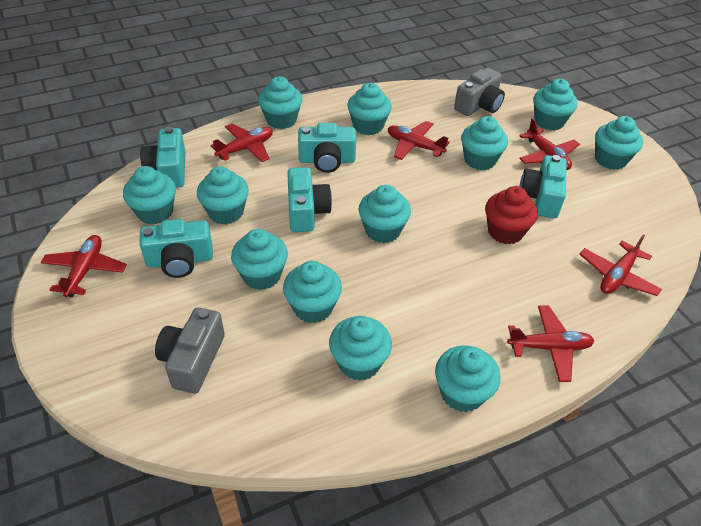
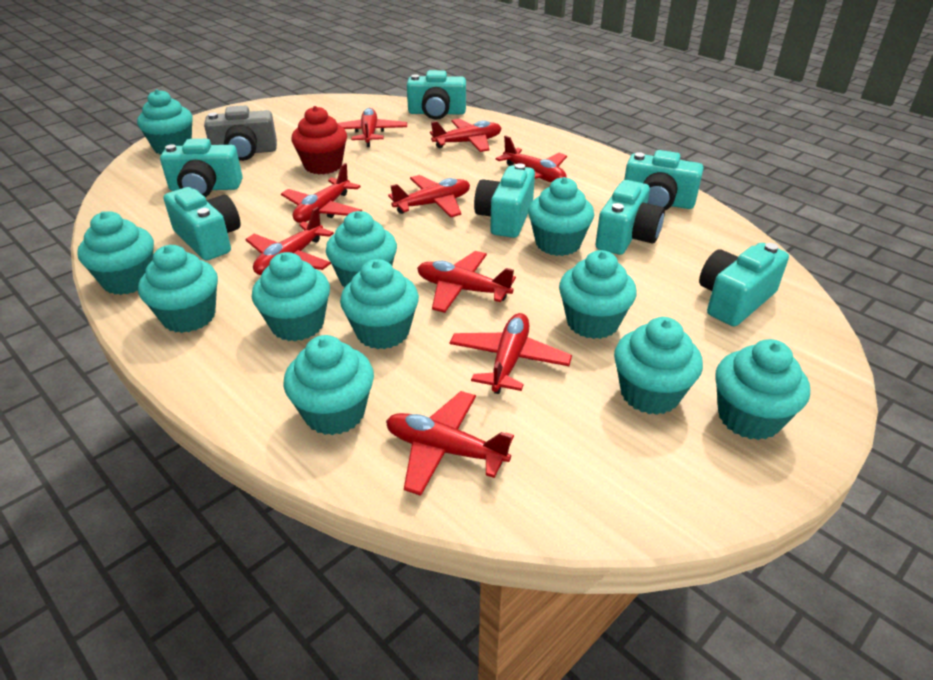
grey camera: [155,307,225,394] [454,68,505,116] = 2 -> [204,106,277,161] = 1
red plane: [41,235,127,297] [210,123,273,162] [388,121,450,160] [507,306,594,382] [519,118,580,170] [579,234,662,296] = 6 -> [245,207,334,275] [281,163,362,223] [337,108,407,147] [386,391,514,496] [388,175,470,217] [417,251,516,313] [430,119,502,152] [450,313,572,394] [496,135,567,182] = 9
turquoise camera: [139,219,213,278] [140,127,186,188] [287,167,332,232] [298,123,356,173] [519,155,567,218] = 5 -> [160,139,243,197] [164,187,241,261] [407,70,466,120] [474,163,535,238] [596,180,665,255] [624,150,704,210] [699,243,789,327] = 7
turquoise cupcake: [123,166,176,224] [197,166,249,224] [231,229,288,290] [258,76,302,129] [283,261,342,323] [329,316,392,381] [347,83,392,135] [359,185,411,243] [435,346,501,412] [461,116,508,170] [533,79,578,130] [595,116,643,170] = 12 -> [77,211,154,295] [137,89,193,154] [138,245,218,333] [252,252,330,341] [283,335,374,435] [326,211,397,288] [340,259,419,349] [528,177,594,256] [559,250,637,339] [614,317,703,415] [715,339,810,440] = 11

